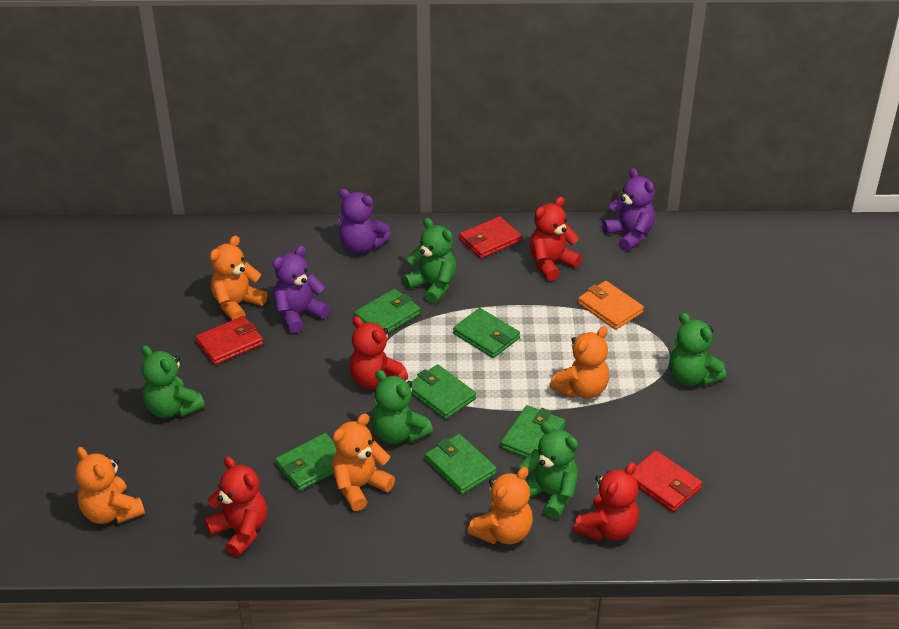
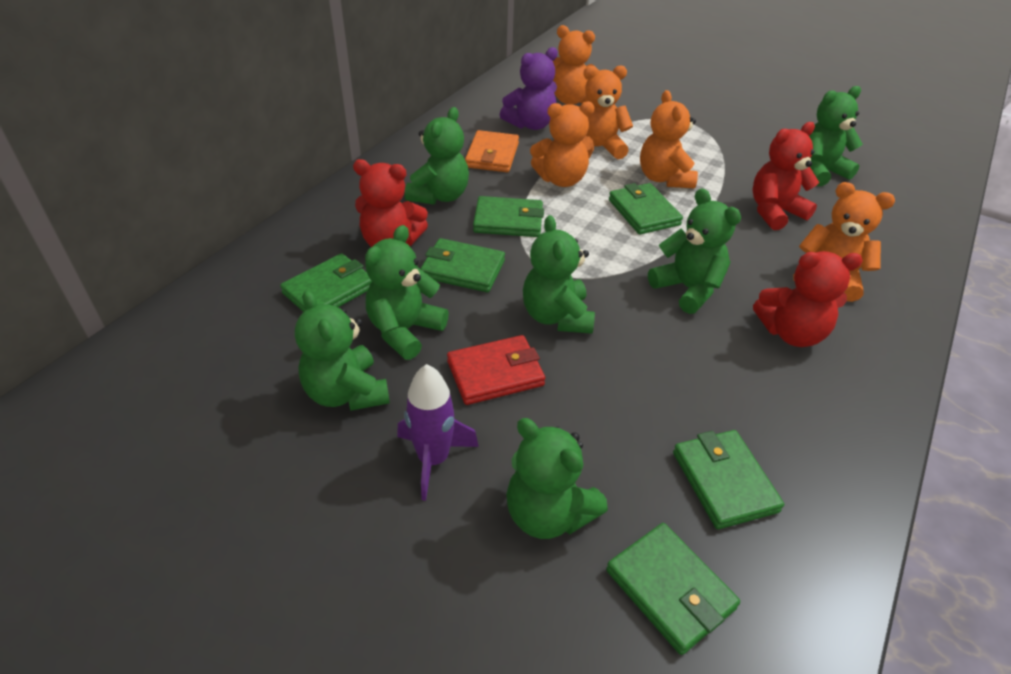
green teddy bear: [141,345,205,418] [372,370,433,444] [403,218,456,304] [519,422,578,519] [669,313,726,386] = 5 -> [295,290,390,411] [365,225,449,360] [405,107,469,205] [506,418,608,539] [523,215,595,334] [648,188,741,314] [809,86,863,186] = 7
purple rocket: none = 0 -> [397,364,479,501] = 1
purple teddy bear: [272,246,330,333] [338,189,390,254] [602,168,655,251] = 3 -> [500,47,558,130] = 1
red teddy bear: [204,457,267,557] [350,316,408,389] [530,197,582,281] [573,462,639,541] = 4 -> [353,159,428,247] [752,122,819,230] [753,251,863,347] = 3
red wallet: [196,316,263,365] [459,216,522,259] [633,450,702,512] = 3 -> [447,335,545,405] = 1

